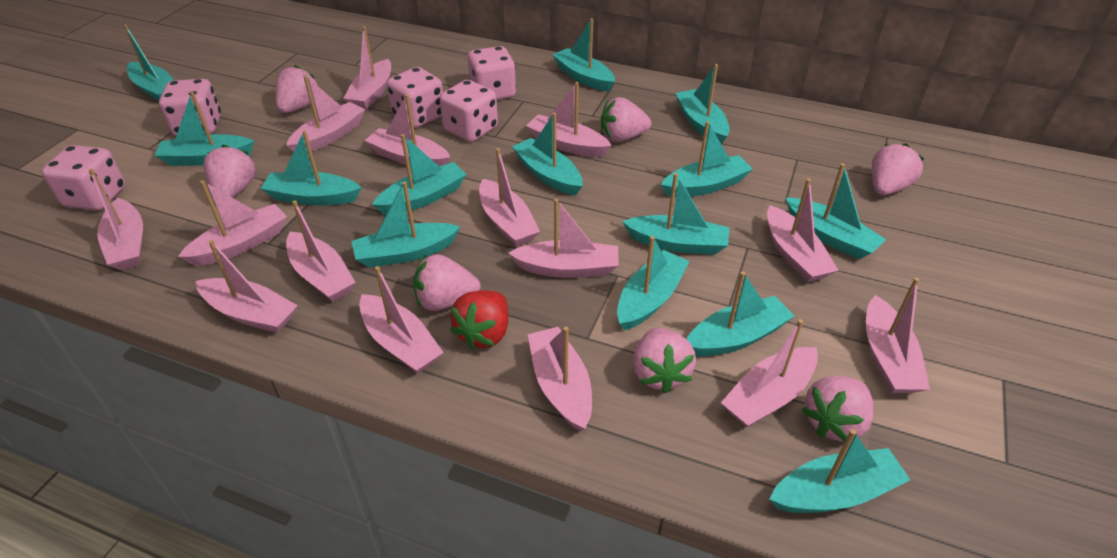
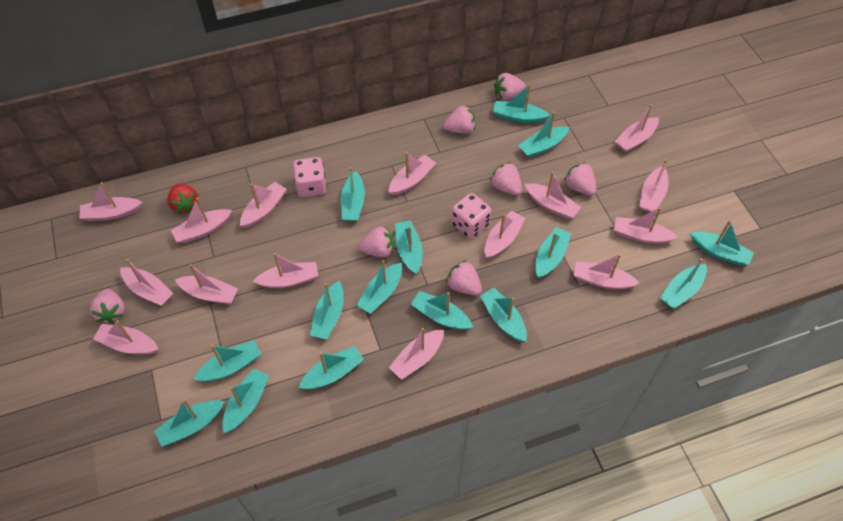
pink dice: [42,145,126,211] [159,79,221,136] [387,67,443,128] [439,80,498,142] [468,46,516,100] = 5 -> [293,157,327,197] [451,193,491,239] = 2
turquoise boat: [124,24,174,100] [155,92,254,166] [260,130,362,206] [351,182,460,268] [372,134,467,215] [512,113,583,196] [552,19,615,92] [617,236,689,330] [622,173,730,255] [661,121,753,197] [675,64,730,144] [686,271,795,356] [769,429,910,513] [786,163,886,259] = 14 -> [154,399,225,447] [193,340,261,381] [222,368,269,433] [298,346,364,389] [310,281,343,340] [340,167,365,221] [357,260,402,314] [395,220,423,274] [411,291,473,330] [480,288,527,342] [493,85,550,123] [518,112,569,158] [535,227,571,278] [660,258,707,309] [690,220,754,266] = 15

